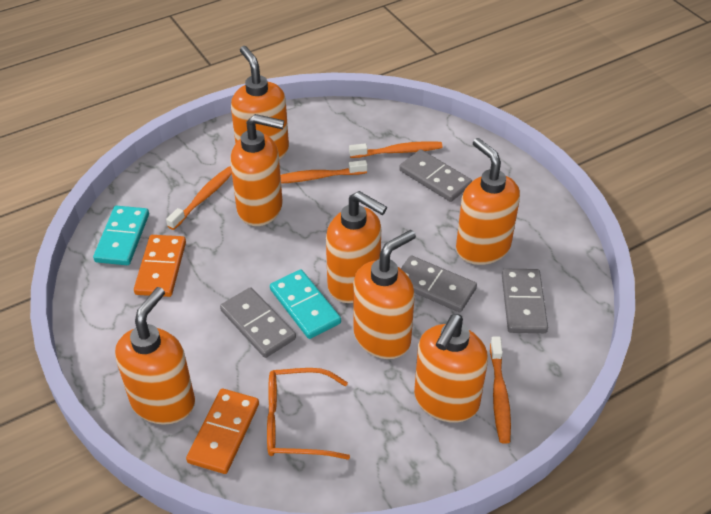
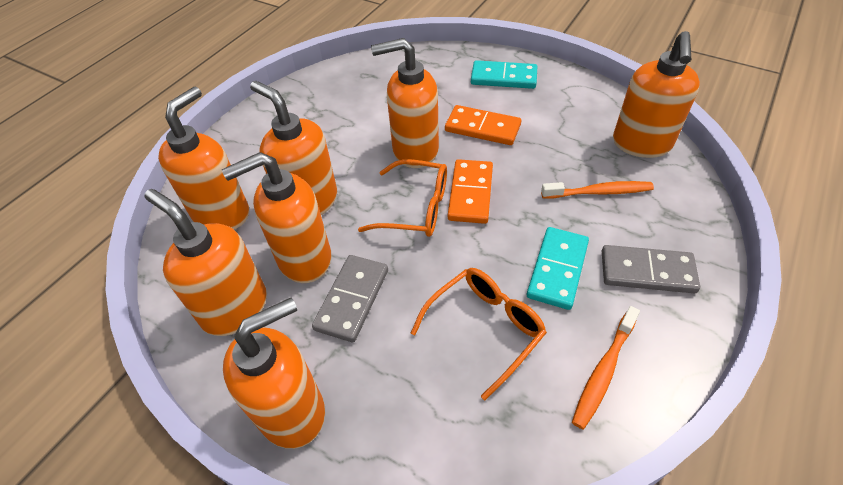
grey domino: [220,287,296,358] [399,149,472,202] [401,255,477,312] [502,269,548,333] = 4 -> [312,255,388,342] [602,245,700,293] = 2
orange glasses: [267,368,350,460] = 1 -> [358,159,447,237] [411,268,547,400] = 2
orange toothbrush: [166,167,232,230] [280,160,367,183] [349,141,443,158] [490,336,511,444] = 4 -> [541,181,654,199] [572,306,640,429] = 2

